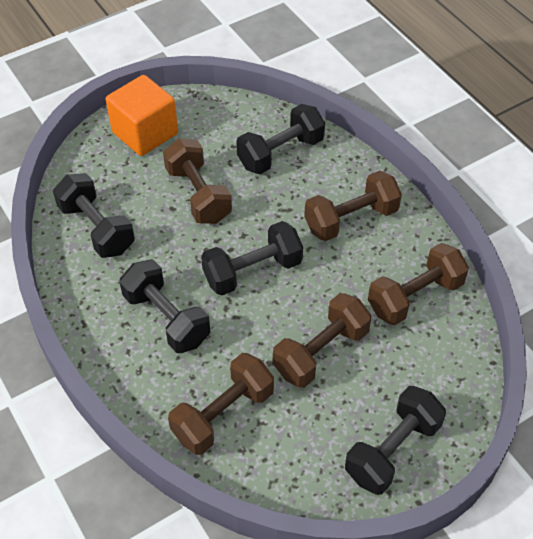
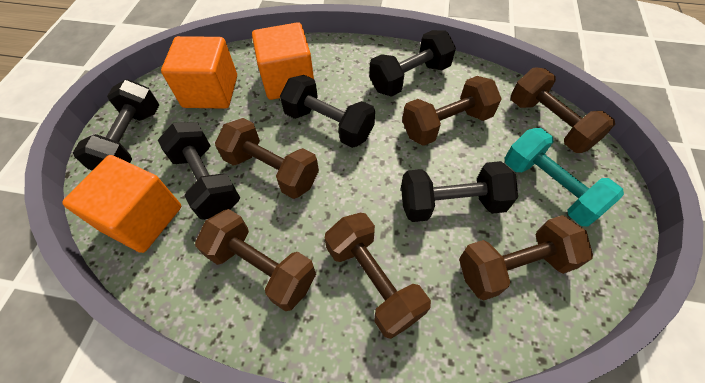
brown dumbbell: [163,138,232,224] [168,353,274,455] [273,293,372,388] [304,171,402,241] [368,243,469,325] = 5 -> [195,209,316,311] [215,118,319,199] [325,213,431,339] [402,76,502,146] [459,215,593,301] [511,67,615,153] = 6
orange cube: [106,75,178,156] = 1 -> [62,155,181,253] [161,36,237,109] [252,22,314,100] = 3
turquoise dumbbell: none = 0 -> [504,128,624,227] = 1

